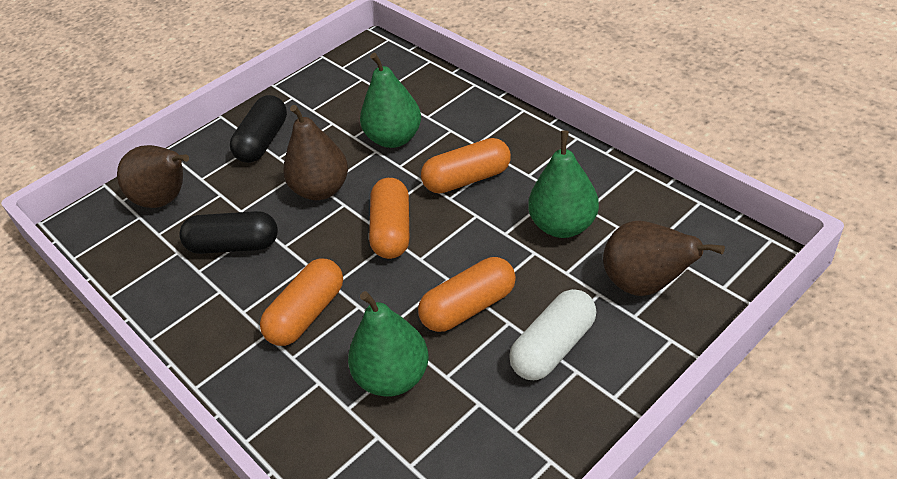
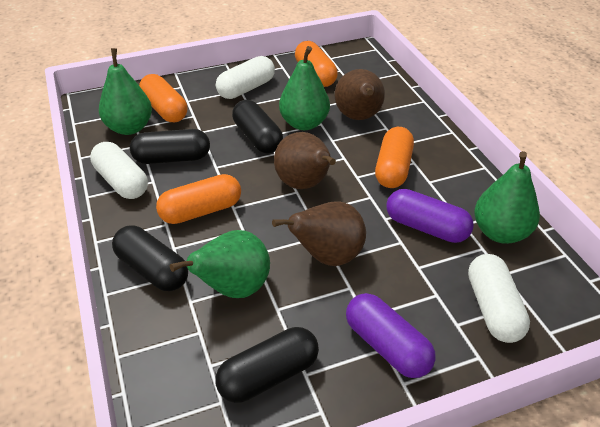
black capsule: [179,211,278,254] [230,95,287,163] = 2 -> [112,225,188,291] [130,129,210,164] [216,327,319,403] [232,100,283,154] = 4
green pear: [348,291,429,397] [360,53,421,148] [528,130,599,238] = 3 -> [99,48,152,135] [170,230,270,298] [279,46,330,130] [474,151,540,244] = 4
purple capsule: none = 0 -> [346,293,436,378] [386,189,474,243] = 2
white capsule: [509,289,596,380] = 1 -> [90,142,148,199] [216,56,275,99] [468,254,530,343] = 3

